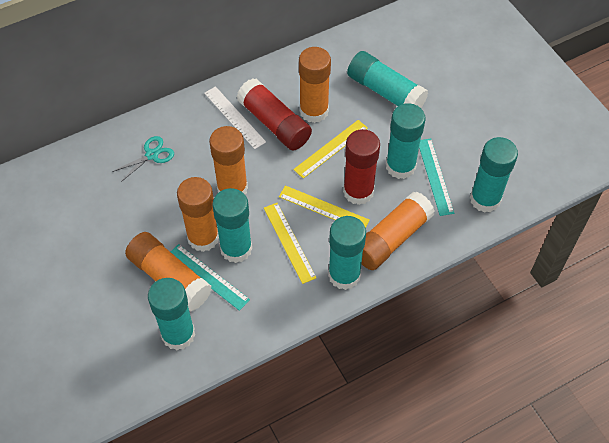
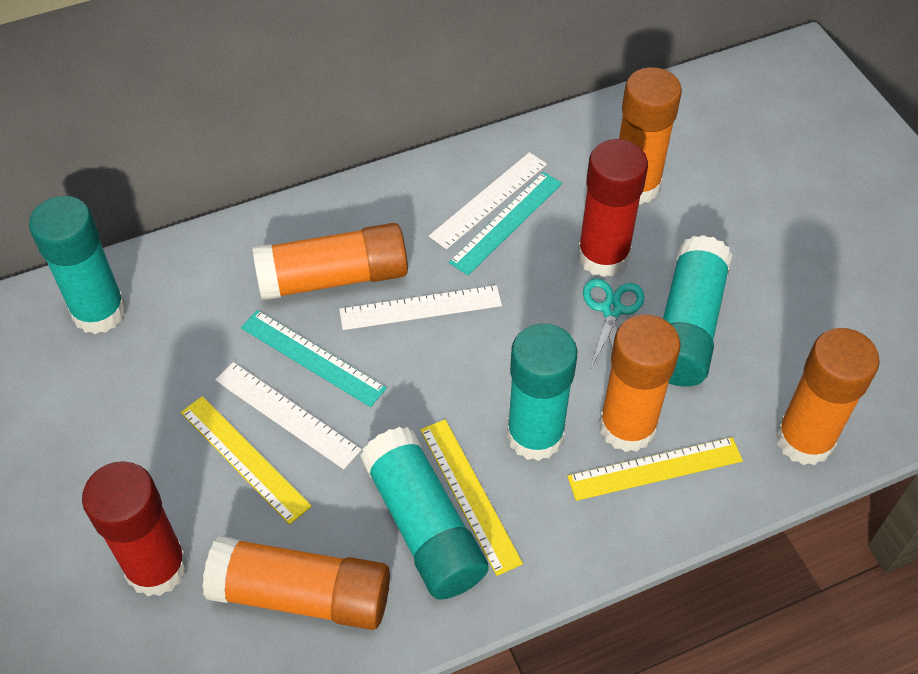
turquoise glue stick: [148,278,195,350] [212,188,252,263] [328,216,366,290] [347,51,428,108] [386,103,426,179] [470,137,518,213] = 6 -> [29,196,126,334] [360,427,488,600] [507,323,577,461] [663,235,733,387] = 4
white ruler: [204,86,266,149] = 1 -> [215,362,362,469] [339,285,502,330] [429,152,547,249] = 3

